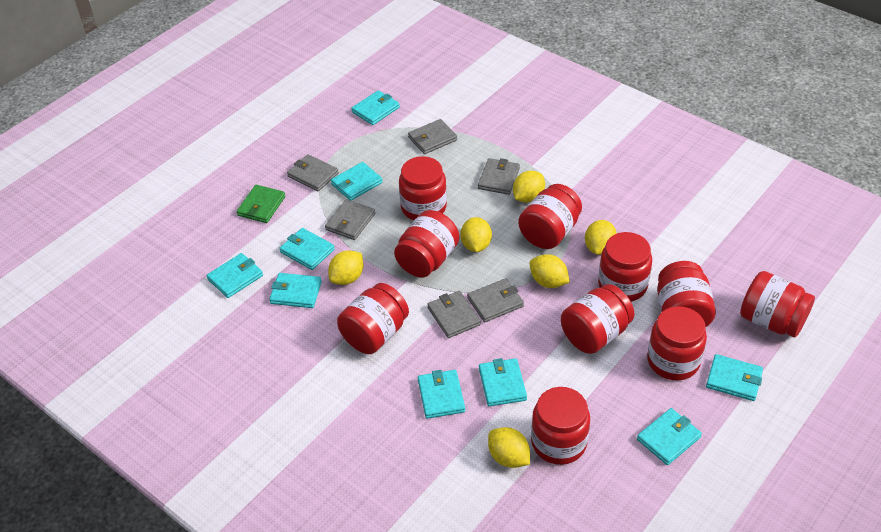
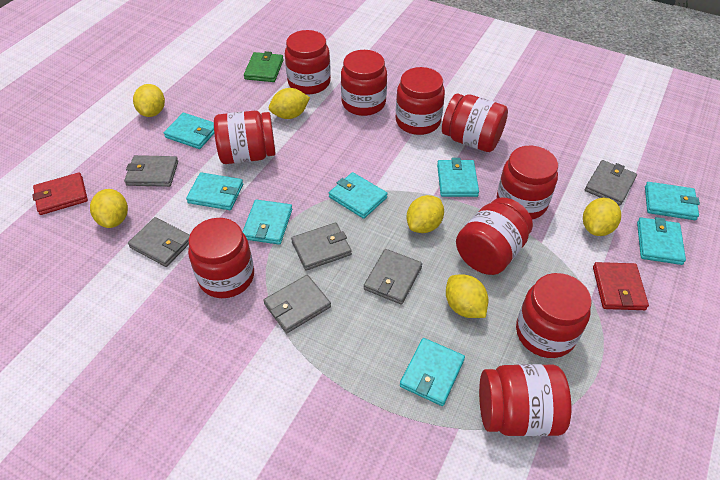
red wallet: none = 0 -> [32,173,88,215] [593,262,649,310] = 2
turquoise wallet: [206,253,263,298] [269,273,322,308] [279,228,335,270] [331,162,383,201] [351,90,400,125] [418,370,465,419] [479,358,527,406] [637,408,702,465] [706,354,763,401] = 9 -> [164,113,214,149] [186,172,243,210] [242,200,292,245] [329,172,388,219] [400,338,465,406] [437,158,479,197] [637,217,686,265] [645,182,700,220] = 8

